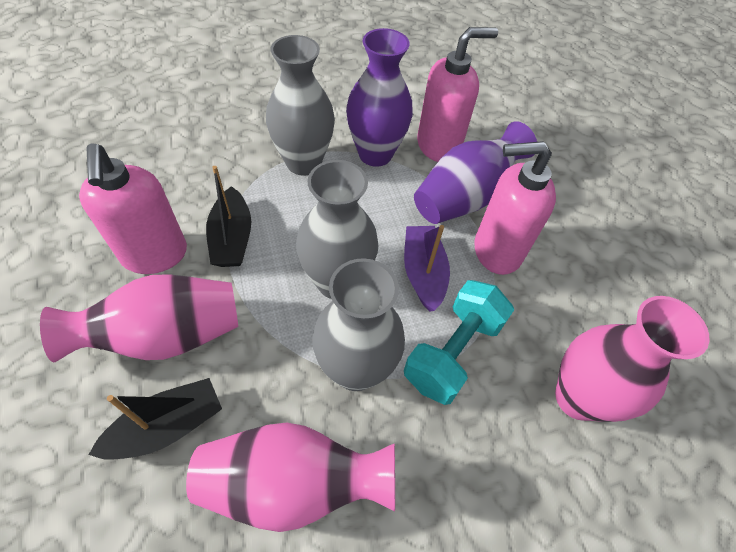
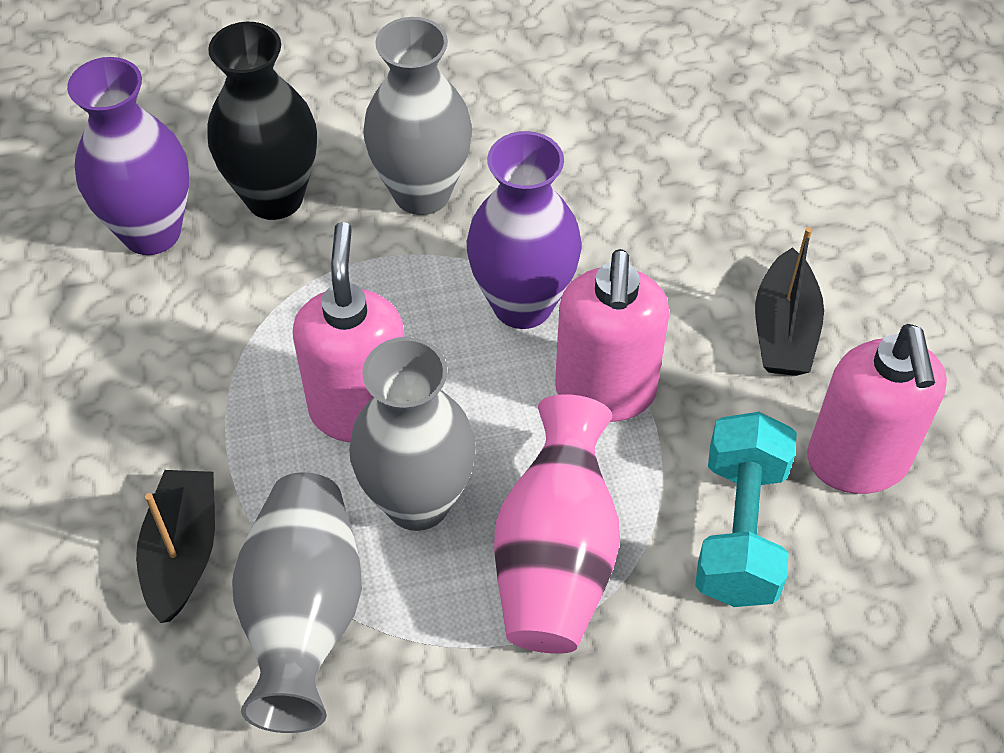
black vase: none = 0 -> [207,22,317,220] = 1
pink vase: [40,274,238,362] [186,422,395,532] [555,296,709,422] = 3 -> [494,394,620,654] = 1
purple boat: [404,225,450,311] = 1 -> none = 0

